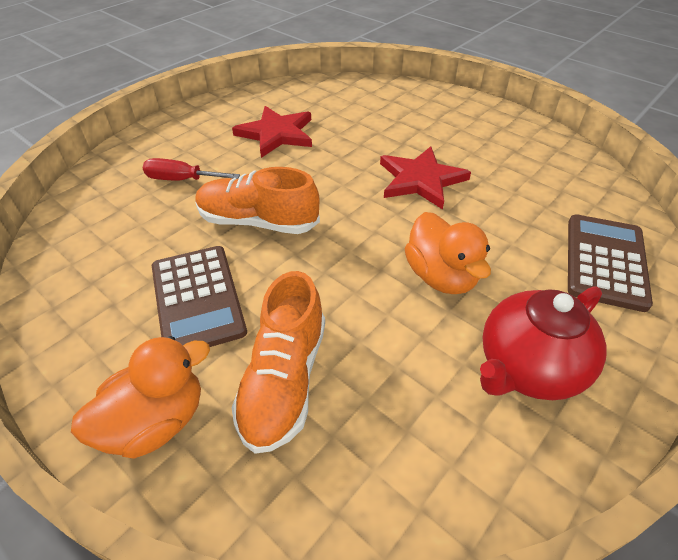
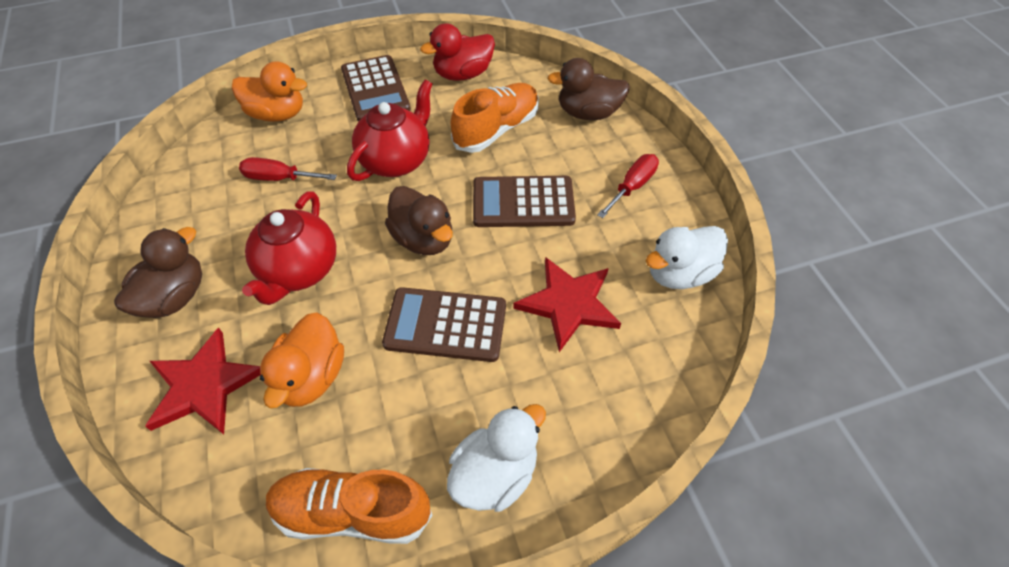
brown calculator: [152,246,247,347] [568,214,653,312] = 2 -> [341,55,411,122] [382,287,506,362] [473,176,576,227] = 3
brown duck: none = 0 -> [114,227,202,318] [385,186,453,255] [547,58,630,120] = 3
red duck: none = 0 -> [420,23,495,81] = 1
red screwdriver: [143,158,240,181] = 1 -> [239,157,337,181] [597,154,659,218] = 2
red teapot: [480,286,606,400] = 1 -> [242,191,336,305] [347,80,432,181] = 2
white duck: none = 0 -> [447,404,546,512] [646,226,728,289] = 2

